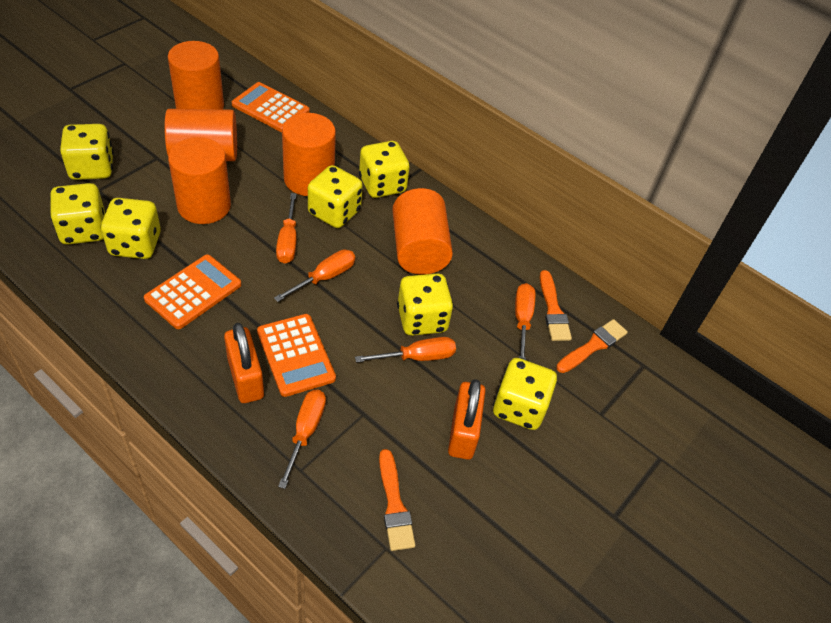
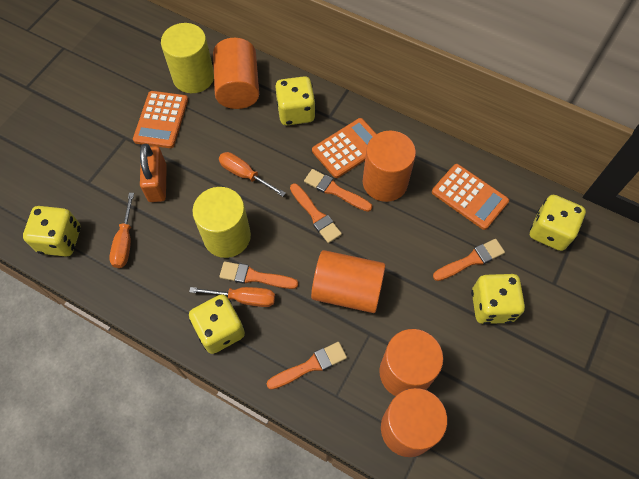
orange brush: [379,449,415,551] [540,270,572,341] [556,319,628,373] = 3 -> [219,261,298,289] [267,342,347,390] [290,184,342,243] [304,169,372,212] [433,239,505,281] = 5
orange padlock: [224,323,264,403] [448,379,486,460] = 2 -> [140,144,167,202] = 1
orange screwdriver: [274,250,355,302] [276,193,297,264] [278,390,326,489] [355,337,456,363] [515,283,535,360] = 5 -> [109,193,134,268] [189,287,275,307] [219,152,286,197] = 3
yellow cylinder: none = 0 -> [161,23,214,93] [192,187,251,258] = 2
yellow dice: [50,183,105,245] [60,124,114,180] [101,198,161,259] [308,165,363,228] [359,141,410,198] [397,274,453,336] [493,358,557,430] = 7 -> [23,206,81,257] [189,294,245,354] [275,76,316,125] [471,274,525,324] [530,195,586,251] = 5

